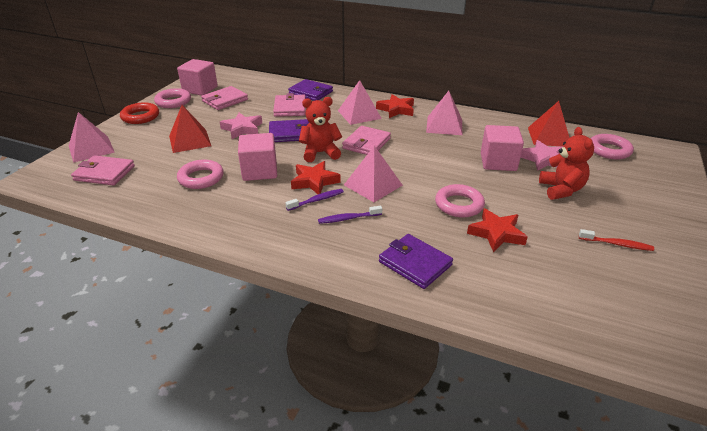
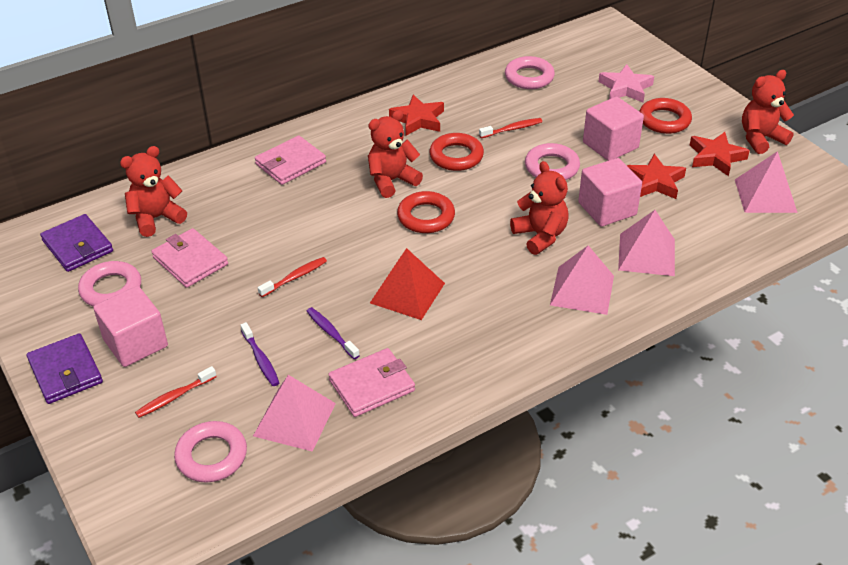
pink star: [220,113,262,139] [521,140,563,171] = 2 -> [598,64,654,102] = 1
pink wallet: [71,155,135,186] [201,86,248,110] [273,93,305,117] [342,126,391,155] = 4 -> [151,228,228,288] [255,136,326,185] [328,348,415,417] = 3
purple wallet: [269,119,309,142] [288,79,333,101] [379,234,453,289] = 3 -> [27,333,103,404] [40,214,113,272] = 2
red pyramid: [169,105,211,153] [528,101,569,146] = 2 -> [370,248,445,320] = 1
red ring: [120,102,159,124] = 1 -> [397,191,455,233] [429,133,484,171] [639,98,692,134] = 3
red teddy bear: [299,97,342,162] [539,127,594,200] = 2 -> [120,146,187,237] [368,110,423,198] [510,161,569,255] [742,70,794,154] = 4
red toothbrush: [579,229,654,251] = 1 -> [135,366,217,418] [258,257,327,297] [479,118,542,138] = 3

